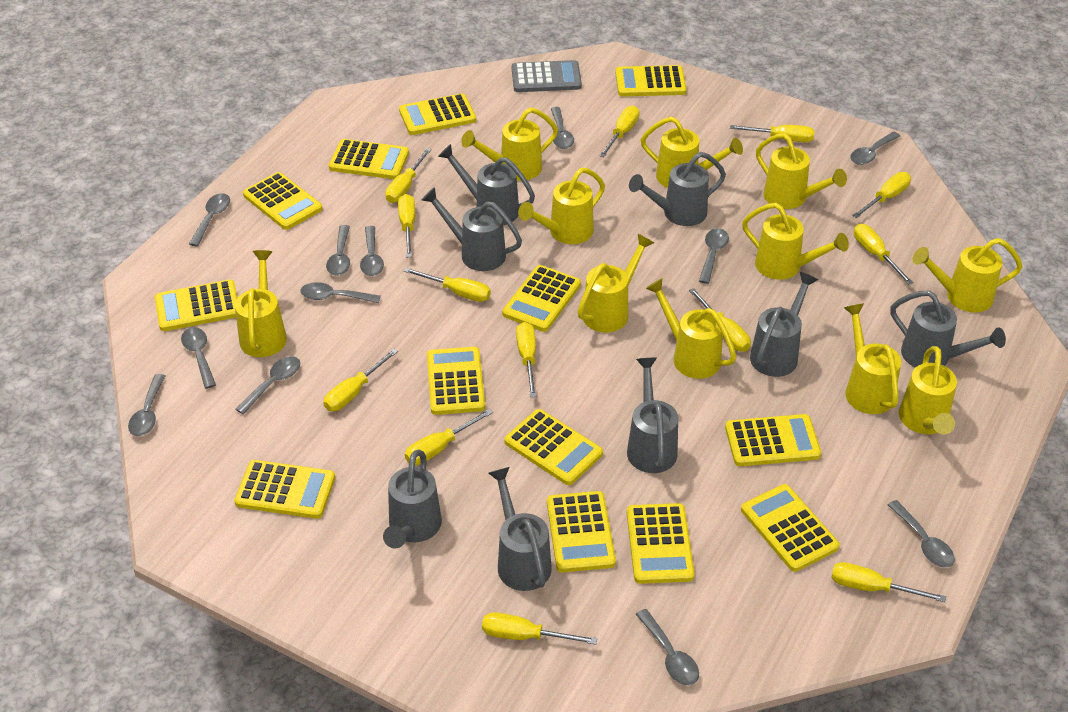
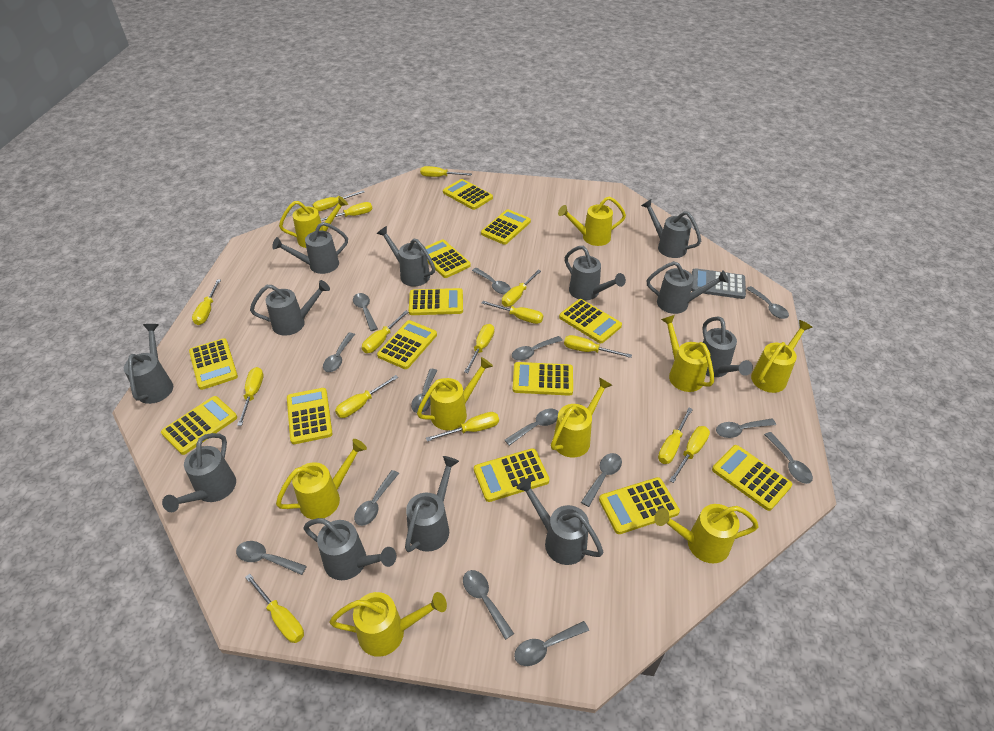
grey spoon: [128,374,165,436] [181,327,216,389] [189,193,230,247] [236,356,300,414] [300,282,381,303] [326,225,350,276] [360,226,384,276] [551,107,574,149] [636,609,699,685] [699,228,729,284] [850,132,900,165] [888,500,955,568] = 12 -> [236,541,307,575] [323,333,355,372] [353,293,378,331] [354,470,399,526] [411,369,437,413] [463,570,514,640] [472,268,511,294] [505,409,559,446] [512,336,563,361] [514,621,589,666] [581,453,622,507] [716,419,776,438] [746,286,789,319] [764,432,813,484] = 14
grey watering can: [383,450,442,548] [422,187,522,271] [438,144,535,225] [488,467,552,591] [627,358,678,473] [629,152,726,226] [750,272,818,377] [890,290,1006,368] = 8 -> [124,324,173,404] [162,433,236,512] [250,280,330,336] [272,222,348,274] [304,518,396,580] [377,226,435,287] [405,456,459,552] [516,478,603,565] [565,246,626,300] [641,199,701,258] [647,261,729,314] [702,316,753,377] = 12
yellow screwdriver: [323,349,398,411] [385,148,432,203] [398,194,415,257] [404,267,491,302] [405,409,493,465] [482,612,597,645] [516,322,536,397] [599,106,640,157] [689,288,751,352] [730,125,815,142] [831,562,946,602] [852,172,911,218] [854,224,913,285] = 13 -> [192,280,221,325] [237,367,264,426] [245,574,304,643] [313,190,364,212] [321,202,372,221] [335,375,398,418] [362,310,408,353] [420,166,472,177] [426,412,499,442] [464,324,494,373] [481,301,543,324] [502,270,541,307] [564,335,632,358] [658,407,693,464] [669,426,710,483] = 15
yellow watering can: [235,250,287,357] [461,107,558,181] [518,168,605,244] [578,234,654,333] [641,117,743,188] [645,278,736,379] [742,203,849,280] [756,133,847,209] [844,303,901,414] [899,346,957,435] [913,238,1023,312] = 11 -> [276,439,367,519] [279,196,348,248] [330,592,447,657] [417,357,493,430] [551,377,612,458] [558,196,626,246] [654,504,759,563] [661,315,714,392] [751,320,813,393] = 9

